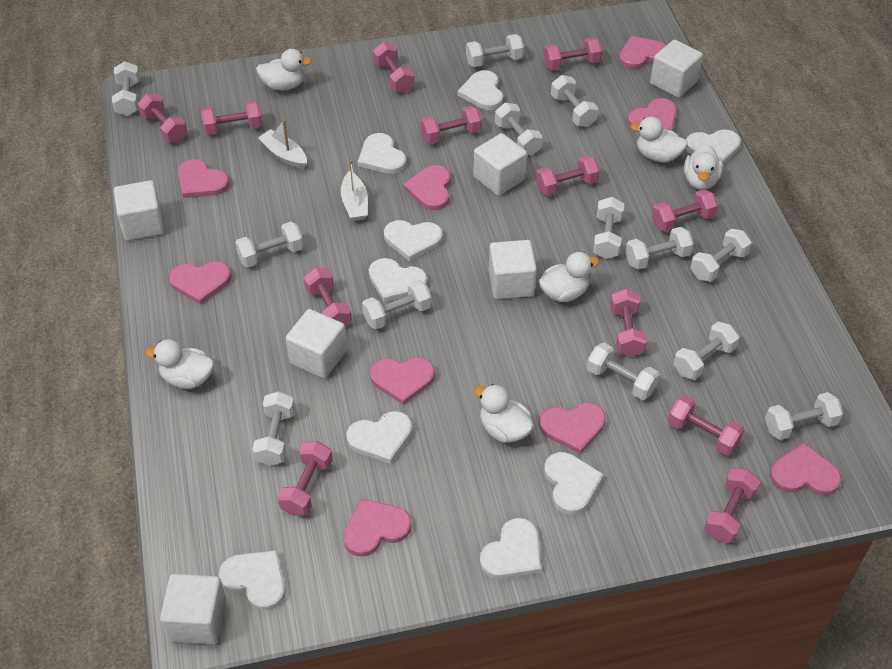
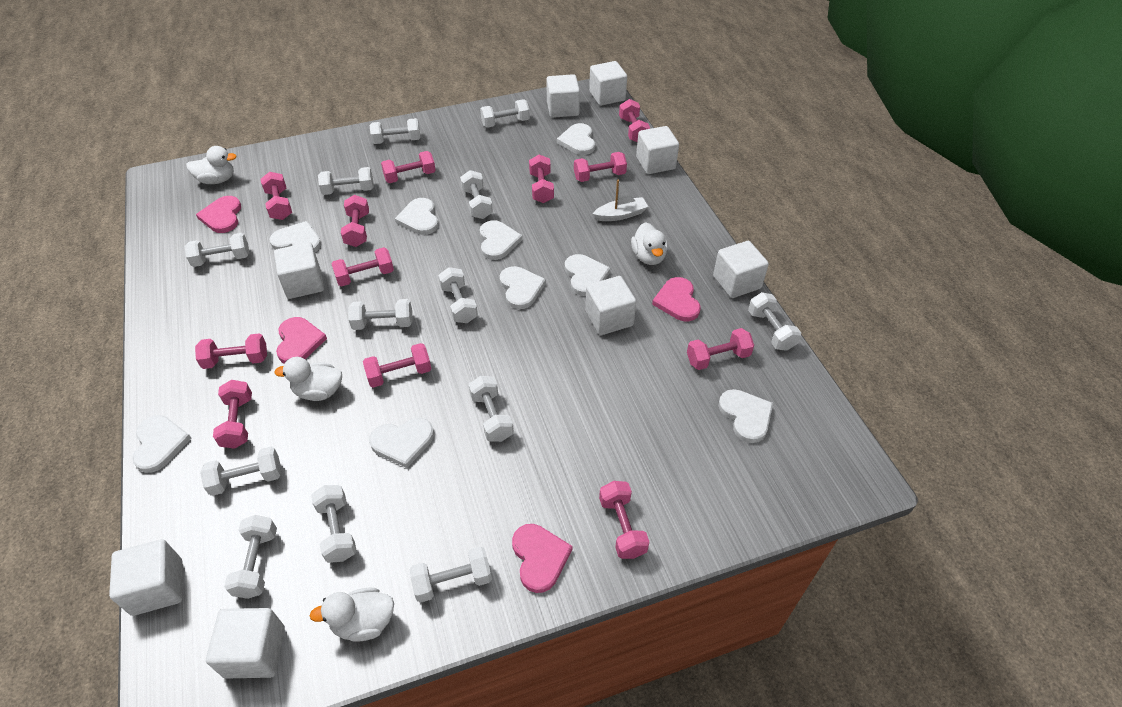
pink heart: [169,261,232,305] [178,159,230,198] [343,499,412,557] [370,358,435,405] [403,165,451,210] [539,403,606,454] [619,36,666,69] [628,98,677,131] [770,443,841,496] = 9 -> [196,196,241,233] [276,317,327,364] [512,524,572,593] [652,277,701,322] = 4
white boat: [258,119,307,169] [341,160,368,221] = 2 -> [593,180,648,221] = 1
white cube: [114,180,165,240] [160,574,227,644] [286,309,347,378] [473,133,527,196] [489,240,537,299] [650,40,703,98] = 6 -> [109,539,183,616] [206,608,285,679] [274,242,324,299] [546,74,580,118] [585,276,636,335] [589,61,627,106] [636,126,679,174] [713,241,769,298] = 8
white duck: [145,339,214,389] [256,49,312,90] [474,384,534,443] [539,252,600,302] [630,117,688,162] [684,144,723,190] = 6 -> [186,146,237,184] [274,357,342,401] [310,588,394,642] [631,222,668,265] = 4

